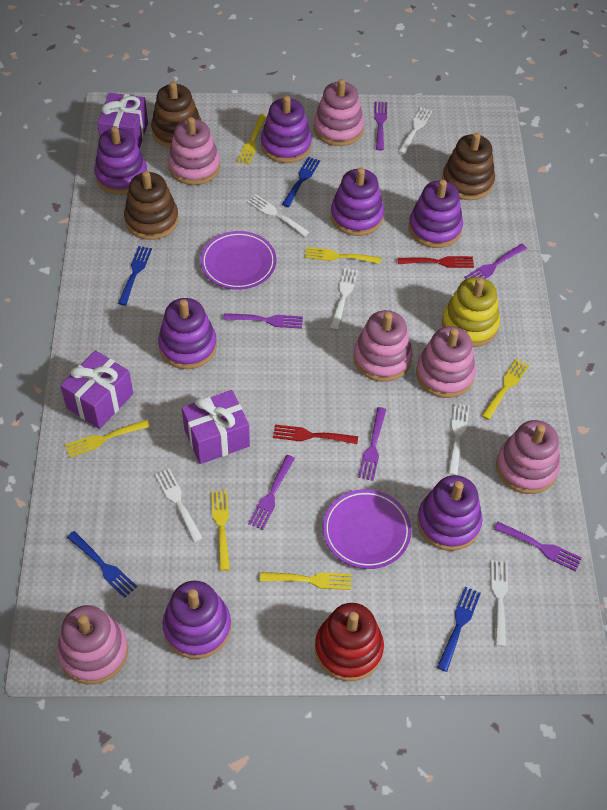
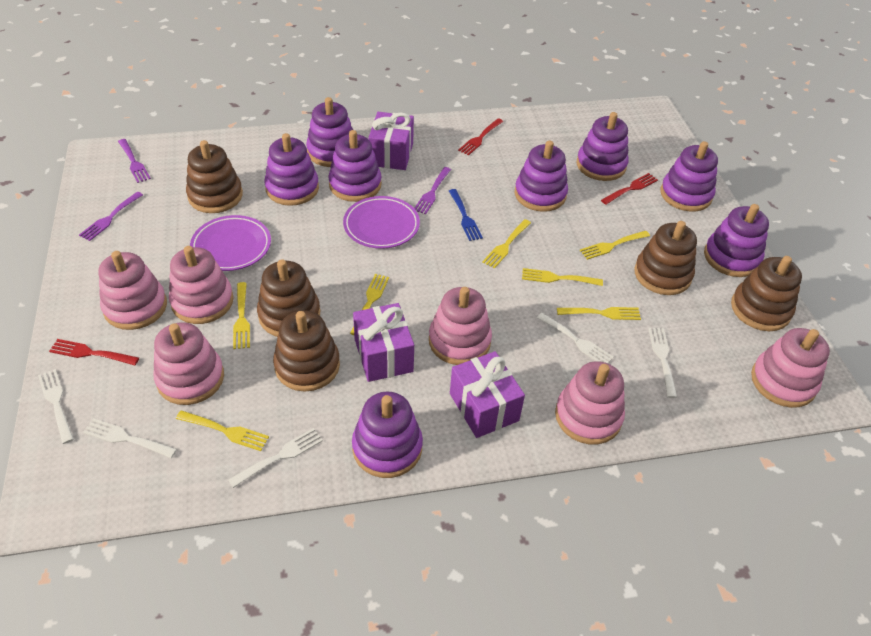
blue fork: [67,531,137,598] [118,246,152,306] [282,157,320,207] [437,587,481,672] = 4 -> [449,189,483,241] = 1
brown stacking toy: [124,171,179,240] [151,81,201,148] [442,133,495,200] = 3 -> [186,140,243,213] [257,259,320,337] [273,310,340,392] [634,221,697,295] [731,256,802,331] = 5
purple fork: [223,313,303,329] [248,455,295,530] [358,407,386,481] [374,101,387,151] [464,244,527,279] [494,522,582,571] = 6 -> [79,192,143,241] [118,139,151,183] [414,167,451,214] = 3
purple stacking toy: [94,126,147,195] [158,298,217,369] [162,581,231,659] [261,96,312,163] [331,167,384,236] [409,180,463,248] [417,475,482,551] = 7 -> [264,133,319,206] [306,97,353,167] [328,130,382,202] [352,391,423,478] [515,141,568,212] [577,112,629,181] [661,141,718,212] [704,204,769,277] = 8
red fork: [273,424,358,444] [398,256,474,268] = 2 -> [49,339,139,365] [458,118,503,156] [601,173,658,205] = 3
red stacking toy: [315,603,384,681] = 1 -> none = 0
white fork: [155,469,203,542] [247,195,309,237] [330,268,358,329] [398,108,432,154] [448,403,470,475] [491,560,508,647] = 6 -> [38,369,74,444] [83,418,177,458] [228,428,323,488] [537,313,614,363] [648,328,677,398] = 5
yellow fork: [65,420,150,458] [211,490,230,571] [237,114,267,165] [260,572,351,590] [305,247,381,264] [481,359,529,420] = 6 -> [176,410,269,451] [233,282,250,349] [350,274,389,335] [482,219,531,269] [522,268,603,286] [557,307,641,320] [580,231,650,260] = 7
yellow stacking toy: [442,277,500,347] = 1 -> none = 0

